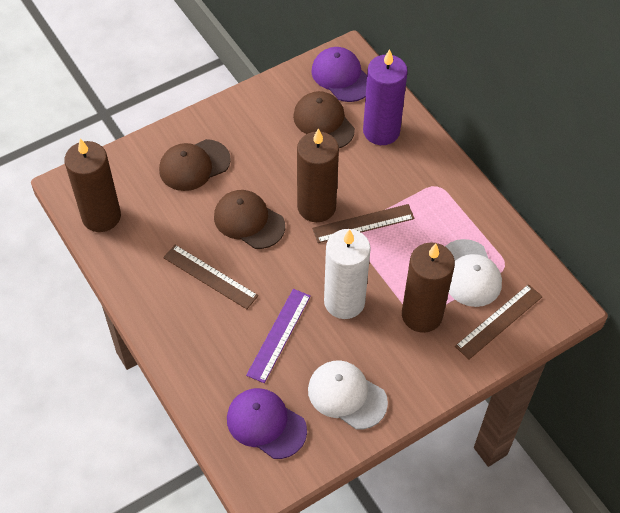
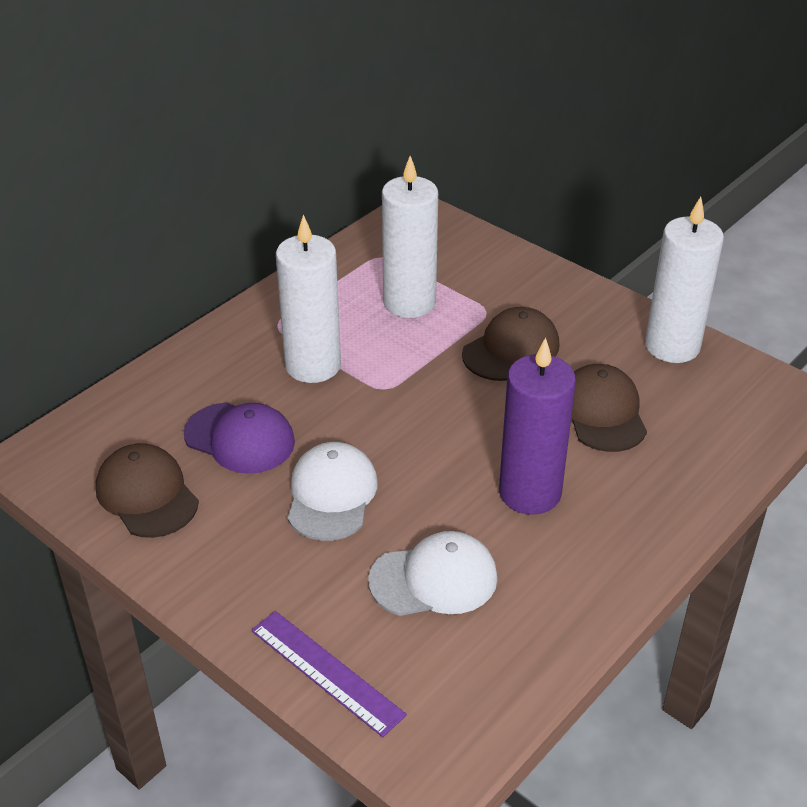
brown candle: [64,139,121,232] [297,128,339,222] [402,242,455,333] = 3 -> none = 0
brown ruler: [163,245,258,309] [312,204,415,243] [455,284,543,360] = 3 -> none = 0
purple cap: [227,388,307,459] [312,47,367,102] = 2 -> [184,403,295,474] = 1
white candle: [324,229,371,319] = 1 -> [276,214,341,383] [382,156,438,318] [645,197,724,363] = 3

